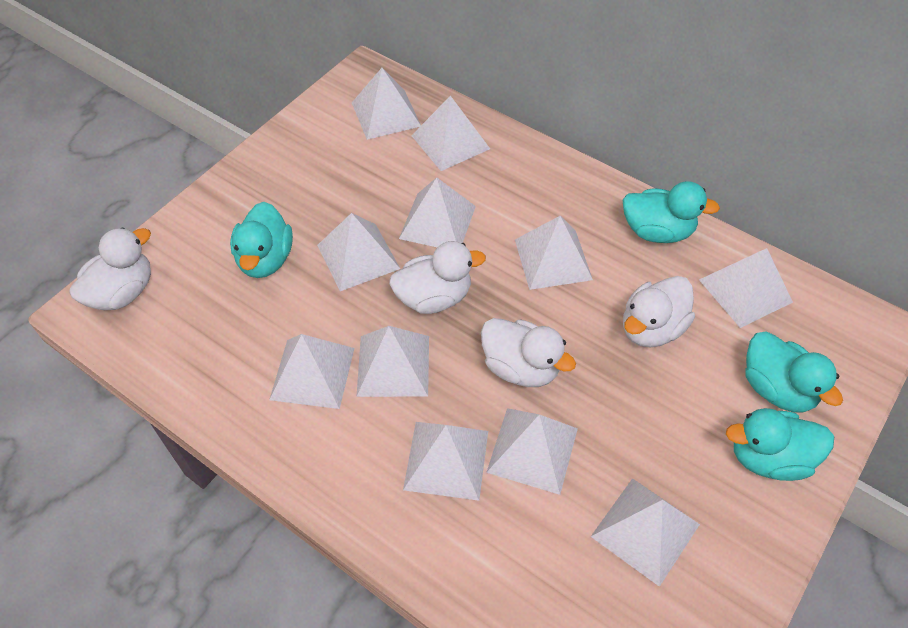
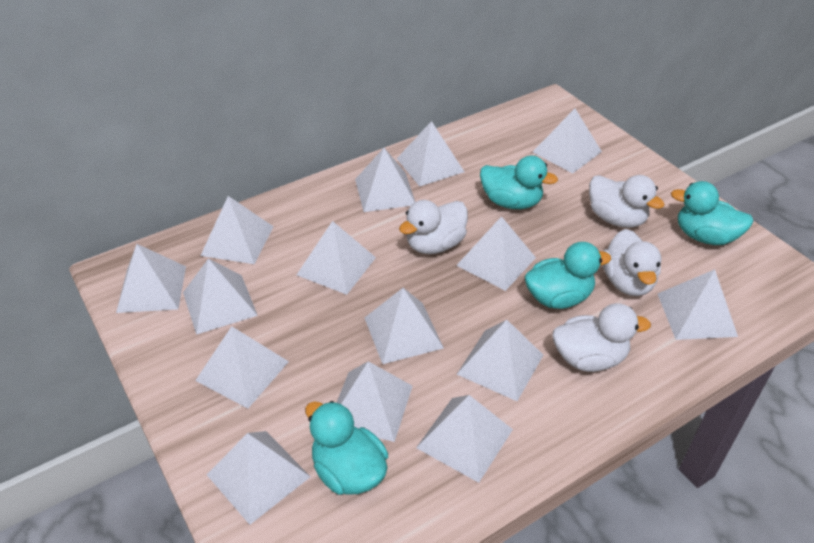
white pyramid: [269,334,354,409] [317,213,400,291] [352,68,421,140] [356,326,429,397] [399,177,476,247] [403,422,488,501] [411,96,490,171] [486,408,578,495] [515,216,593,290] [591,478,700,587] [699,248,793,328] = 11 -> [116,244,186,313] [183,259,258,335] [195,326,289,408] [200,196,274,264] [207,431,310,525] [297,221,376,295] [337,361,413,442] [355,148,415,212] [365,288,444,364] [397,121,464,187] [416,395,513,483] [456,216,536,291] [457,320,543,401] [533,109,602,173] [658,269,738,340] = 15

